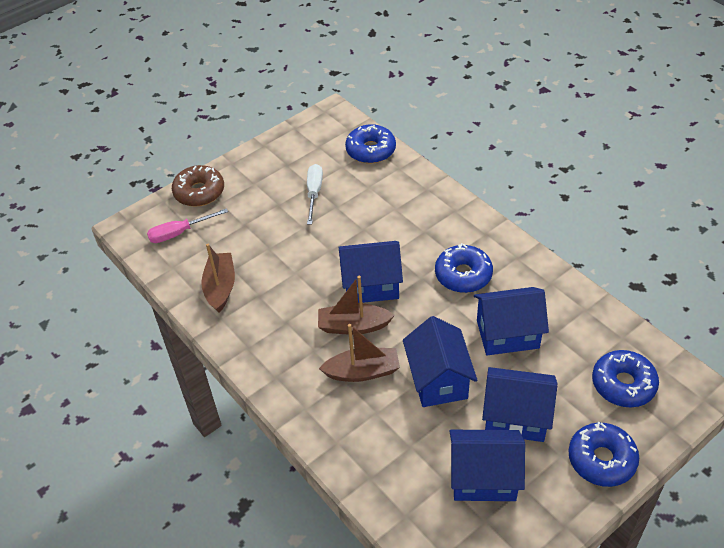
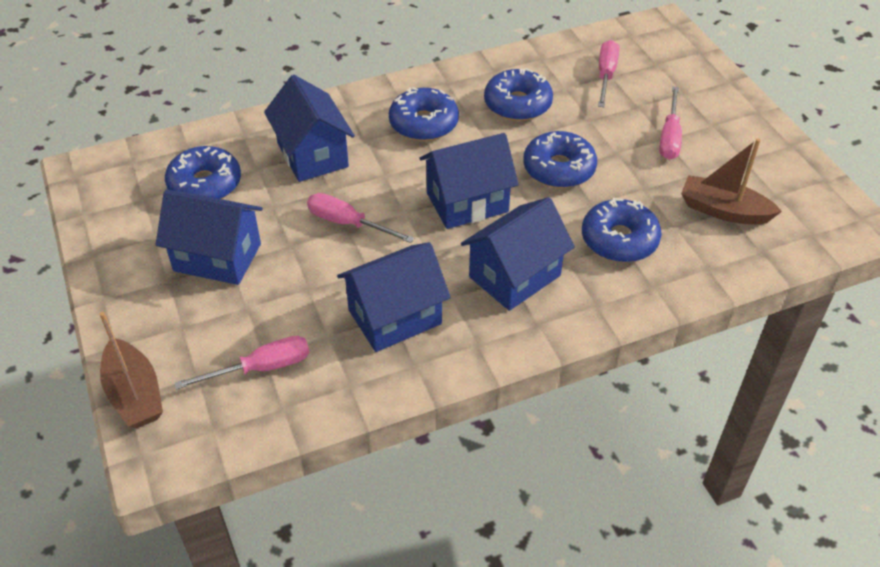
blue donut: [345,124,396,164] [435,243,493,293] [568,422,639,487] [592,350,659,407] = 4 -> [165,146,241,199] [389,87,459,141] [484,68,553,121] [523,131,597,188] [582,198,661,262] = 5
brown boat: [201,244,235,313] [318,276,395,335] [319,324,400,382] = 3 -> [100,312,163,428] [681,138,782,225] = 2
brown donut: [172,165,224,207] = 1 -> none = 0
pink screwdriver: [147,208,228,243] = 1 -> [174,336,309,390] [307,193,414,243] [598,40,619,107] [659,86,682,160] = 4
white screwdriver: [307,164,323,225] = 1 -> none = 0

